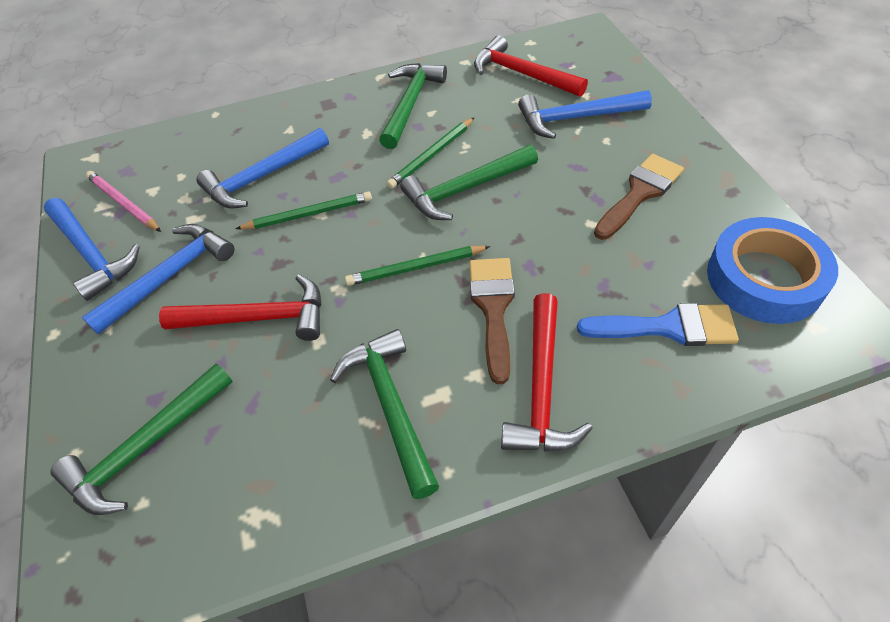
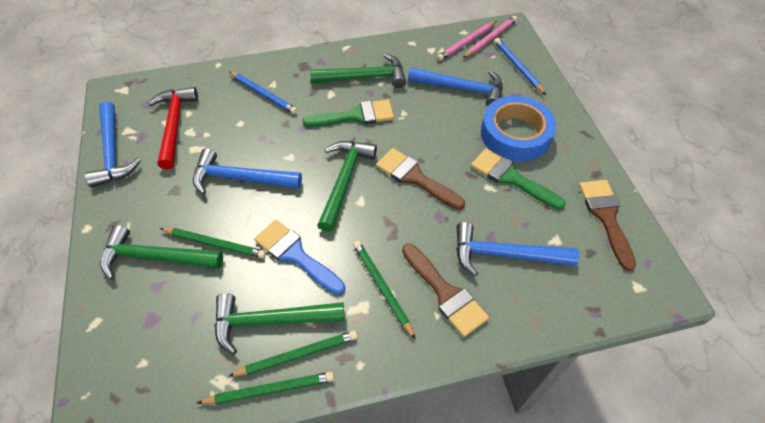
blue pencil: none = 0 -> [229,71,297,114] [494,38,546,95] = 2
brown brush: [469,258,515,384] [594,154,684,240] = 2 -> [376,148,465,210] [402,244,489,337] [579,180,636,271] = 3
green brush: none = 0 -> [302,100,394,127] [471,148,566,210] = 2
green pencil: [236,191,372,229] [345,246,490,286] [387,117,475,189] = 3 -> [160,228,266,259] [197,372,334,404] [228,331,358,377] [353,241,416,340] = 4
pink pencil: [86,171,161,232] = 1 -> [437,21,497,61] [463,16,517,58] = 2
red hammer: [159,274,321,341] [474,35,588,97] [501,293,593,452] = 3 -> [148,87,198,169] = 1

